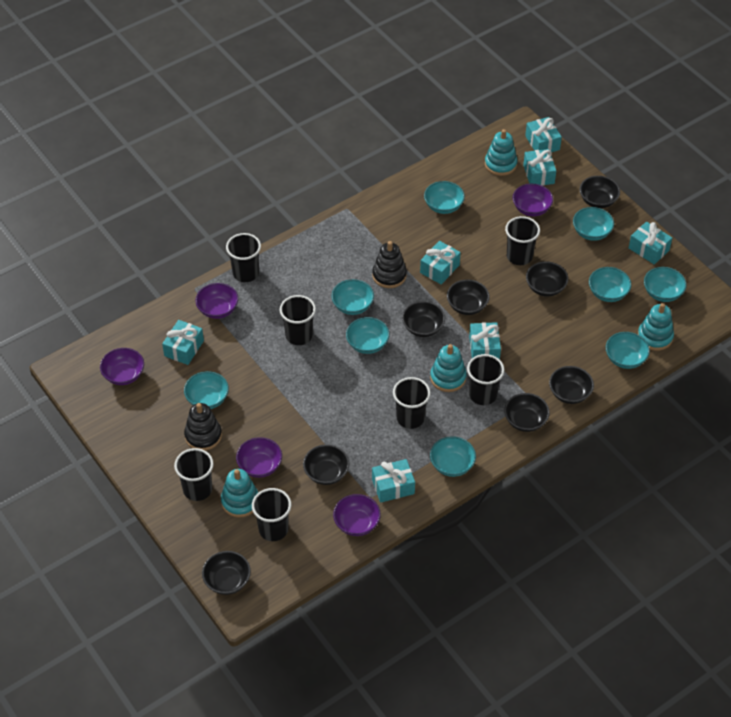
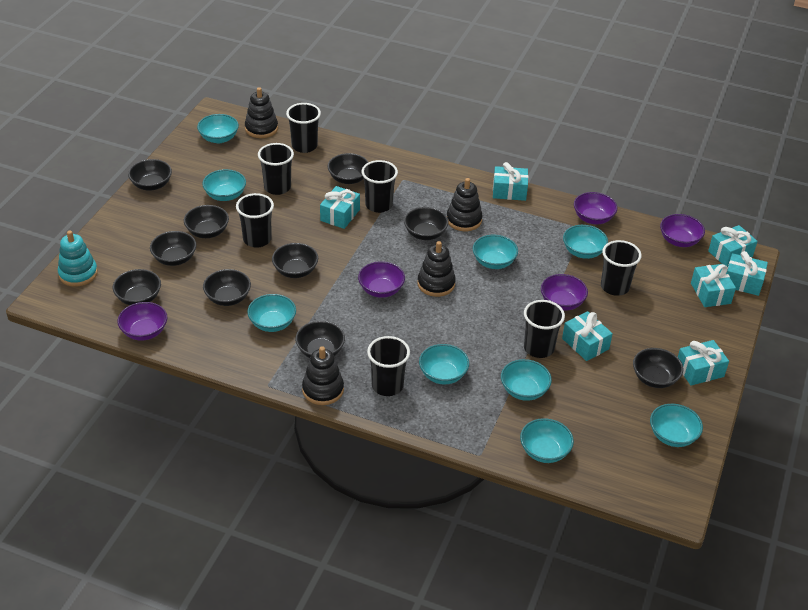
black bowl: [202,551,251,595] [303,444,349,485] [402,301,445,337] [447,280,490,315] [504,393,550,432] [526,261,568,297] [549,366,594,404] [580,176,620,208] = 8 -> [113,269,161,305] [128,159,172,191] [150,231,197,266] [184,205,229,238] [203,269,251,306] [272,243,318,278] [295,321,345,358] [327,153,368,184] [404,207,448,240] [633,348,683,388] = 10
black stacking toy: [184,403,222,451] [372,241,407,288] = 2 -> [245,87,278,138] [302,346,344,405] [417,241,456,297] [447,178,483,231] = 4
turquoise stacking toy: [221,469,258,518] [430,344,467,392] [485,129,517,176] [638,303,674,351] = 4 -> [58,231,98,287] = 1

